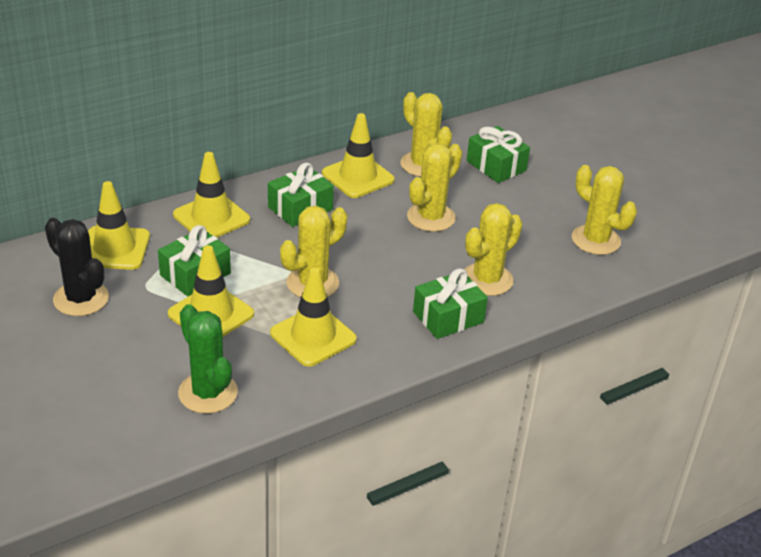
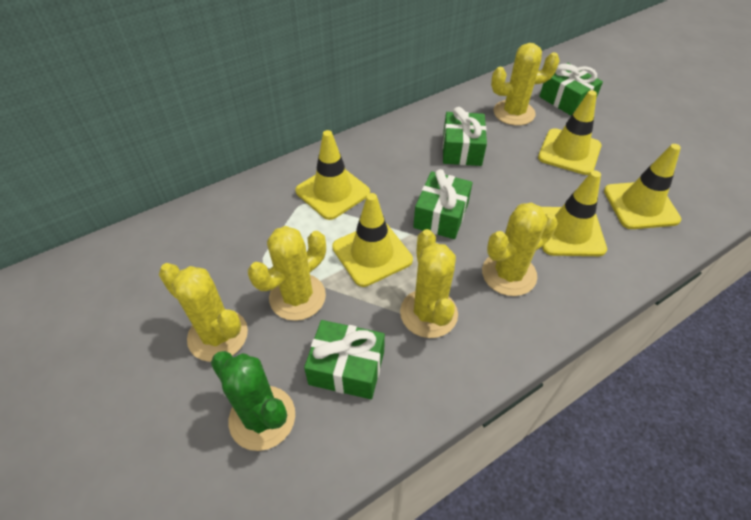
black cactus: [45,218,109,316] = 1 -> none = 0

